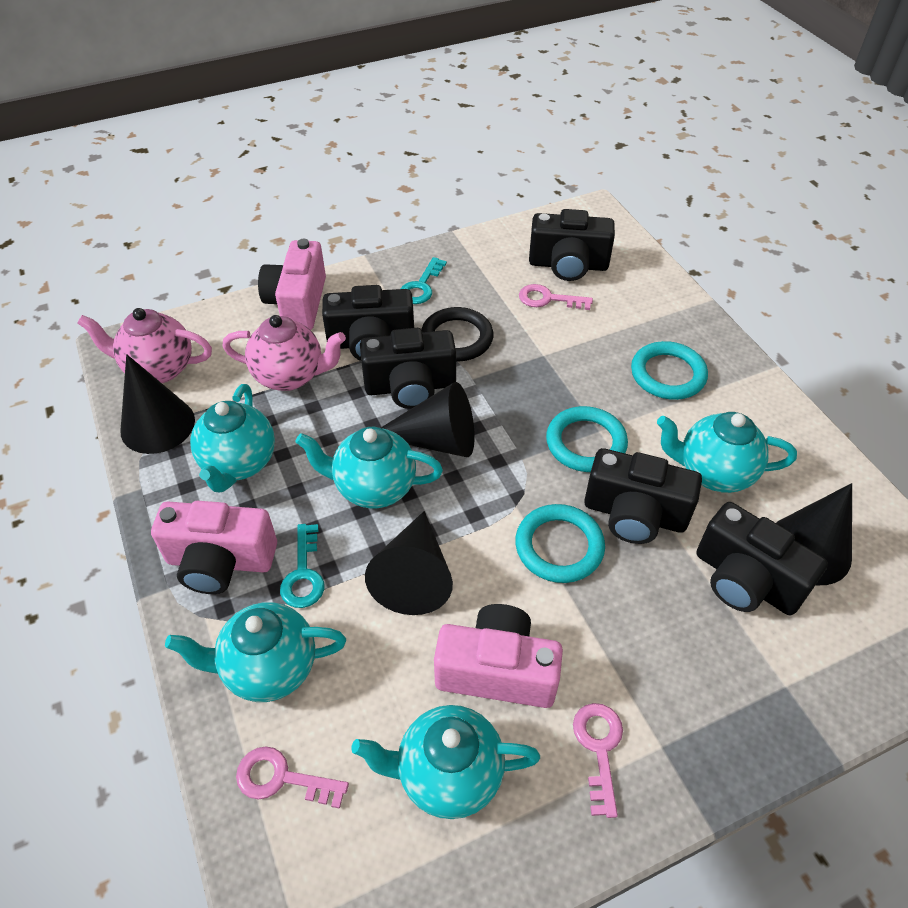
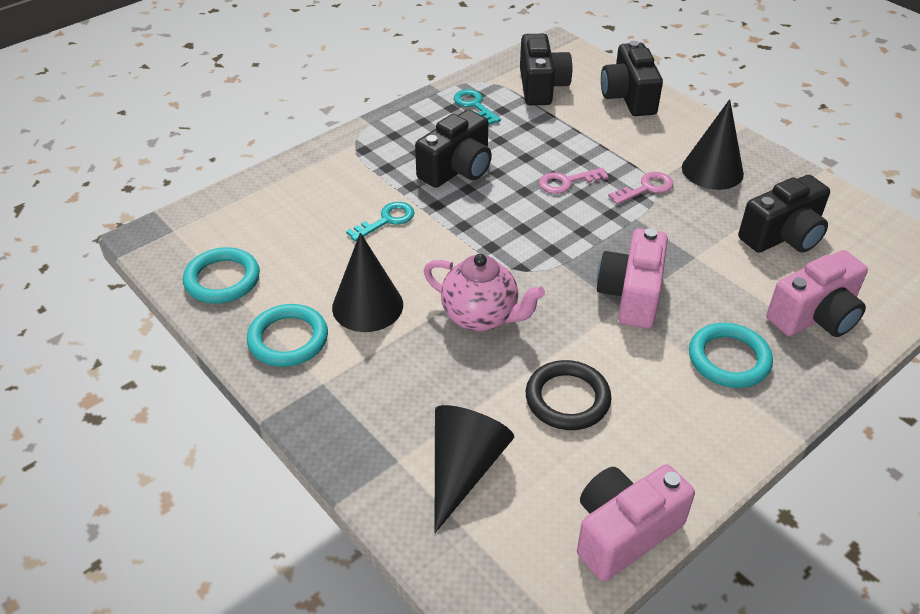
black camera: [322,285,414,361] [360,328,456,409] [529,209,615,281] [584,448,702,544] [696,502,828,615] = 5 -> [415,109,492,188] [520,34,572,105] [601,41,663,116] [738,175,830,253] = 4
black cone: [120,354,195,454] [365,511,453,615] [381,382,475,457] [776,483,852,585] = 4 -> [332,233,403,332] [435,405,514,533] [682,99,744,190] = 3
pink key: [236,746,349,809] [519,284,593,310] [573,703,623,818] = 3 -> [539,168,608,194] [608,172,674,205] = 2
pink teapot: [77,308,212,383] [222,315,346,391] = 2 -> [424,254,545,332] = 1
turquoise teapot: [165,602,346,702] [190,384,275,492] [295,427,443,508] [351,705,540,819] [657,412,797,493] = 5 -> none = 0

